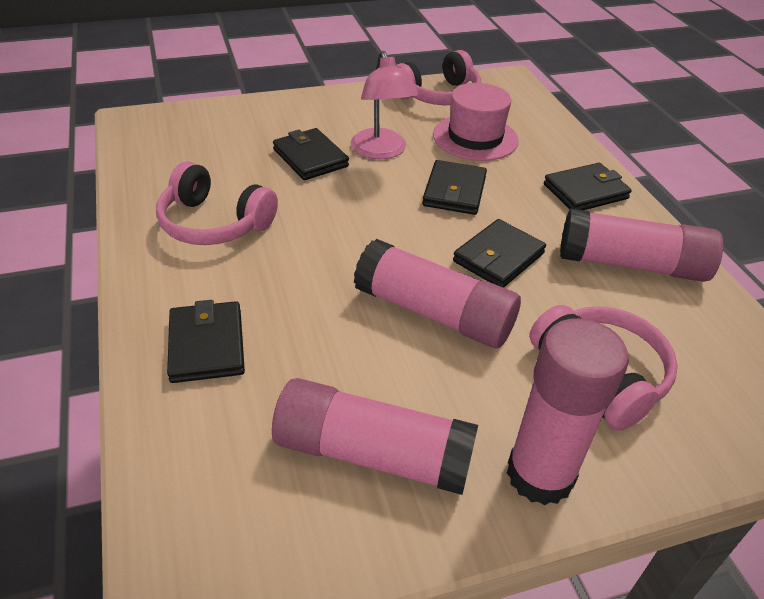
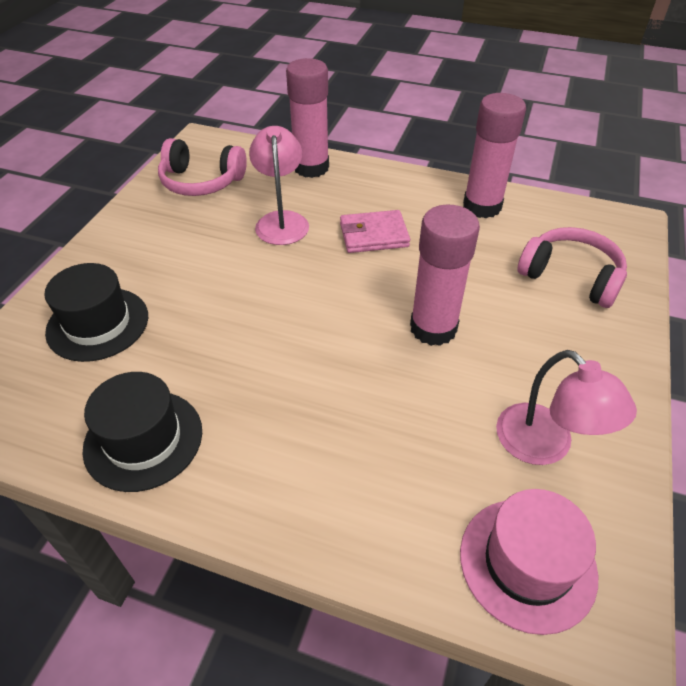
black hat: none = 0 -> [44,263,148,362] [83,372,202,492] = 2
black wallet: [167,300,245,383] [273,128,349,180] [422,160,487,215] [453,219,546,288] [544,163,632,210] = 5 -> none = 0
pink glue stick: [272,378,478,495] [354,239,521,348] [507,318,629,505] [560,208,723,282] = 4 -> [286,58,329,178] [410,205,480,346] [463,93,526,218] = 3
pink headphones: [156,161,278,245] [396,50,481,105] [529,305,678,431] = 3 -> [158,138,247,196] [517,227,627,308] = 2
pink lamp: [351,51,419,159] = 1 -> [249,126,309,245] [496,350,637,465] = 2
pink wallet: none = 0 -> [340,210,410,253] = 1

